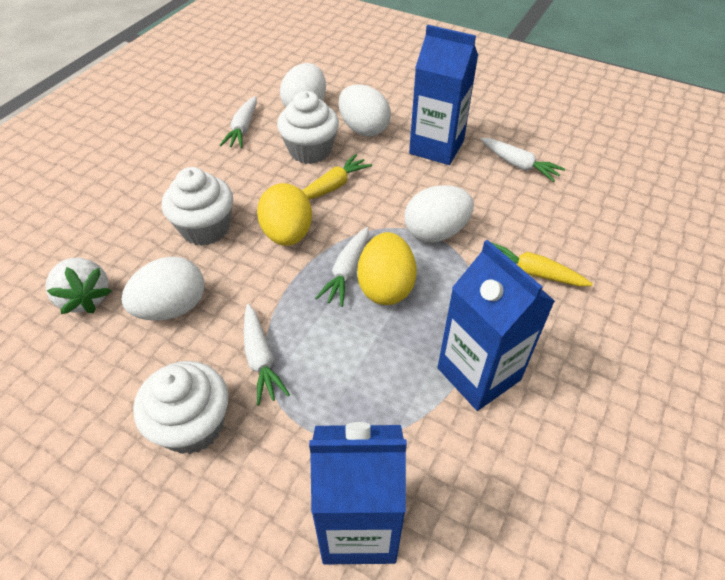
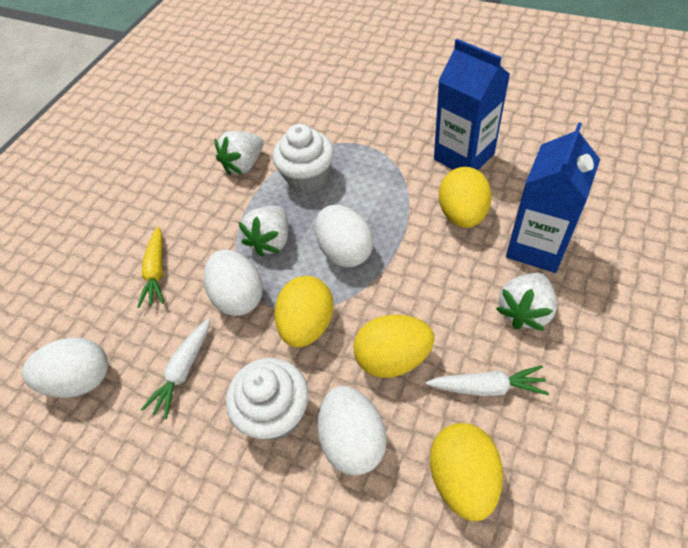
blue carton: [309,422,407,564] [409,25,478,165] [437,240,555,411] = 3 -> [434,39,510,170] [506,122,600,273] = 2
white carrot: [220,96,257,148] [244,304,290,406] [315,227,369,307] [481,138,565,182] = 4 -> [141,318,210,419] [426,365,549,396] = 2
white cupcake: [133,361,228,454] [162,167,233,246] [277,91,339,164] = 3 -> [226,358,308,440] [273,124,334,193] = 2
white strawberry: [46,258,111,314] = 1 -> [215,131,263,175] [238,206,288,257] [496,273,557,331] = 3
yellow carrot: [302,154,372,200] [491,242,593,286] = 2 -> [138,227,164,308] = 1
yellow egg: [257,183,312,246] [357,232,416,305] = 2 -> [274,276,334,347] [353,315,434,378] [430,423,503,521] [439,167,492,228] = 4

